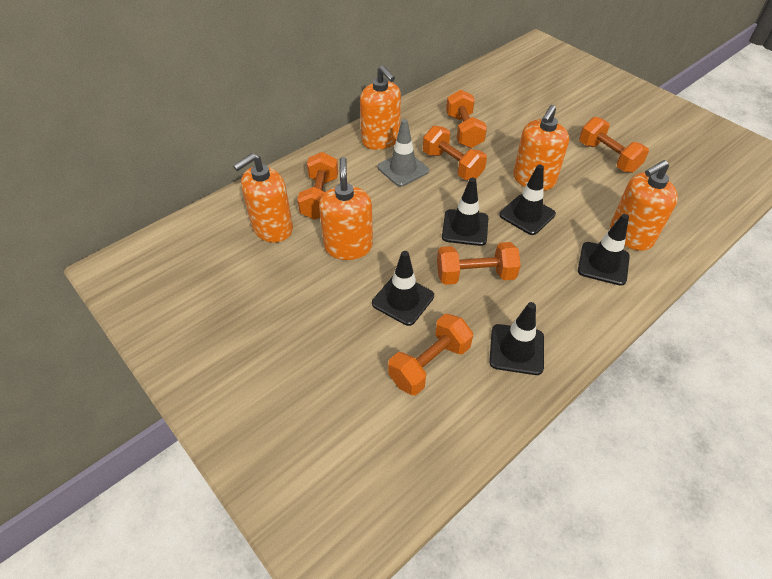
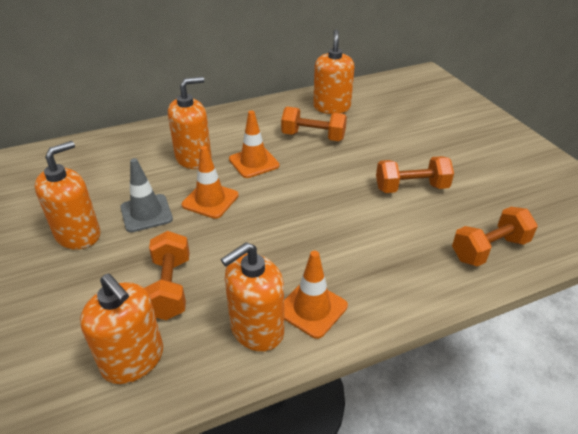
black traffic cone: [372,251,434,326] [442,178,488,246] [489,302,544,375] [499,164,556,235] [578,214,630,286] = 5 -> none = 0
orange dumbbell: [297,152,338,220] [388,313,473,395] [423,126,487,180] [437,242,521,285] [446,90,487,148] [579,117,649,173] = 6 -> [145,231,190,320] [281,107,347,141] [376,156,454,193] [452,207,538,267] = 4
orange traffic cone: none = 0 -> [182,146,239,219] [229,110,280,178] [284,251,348,339] = 3

